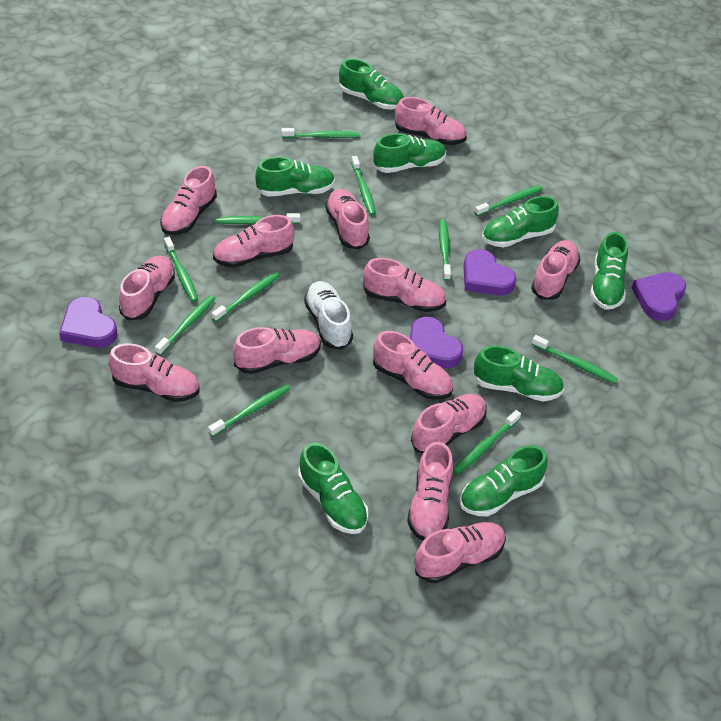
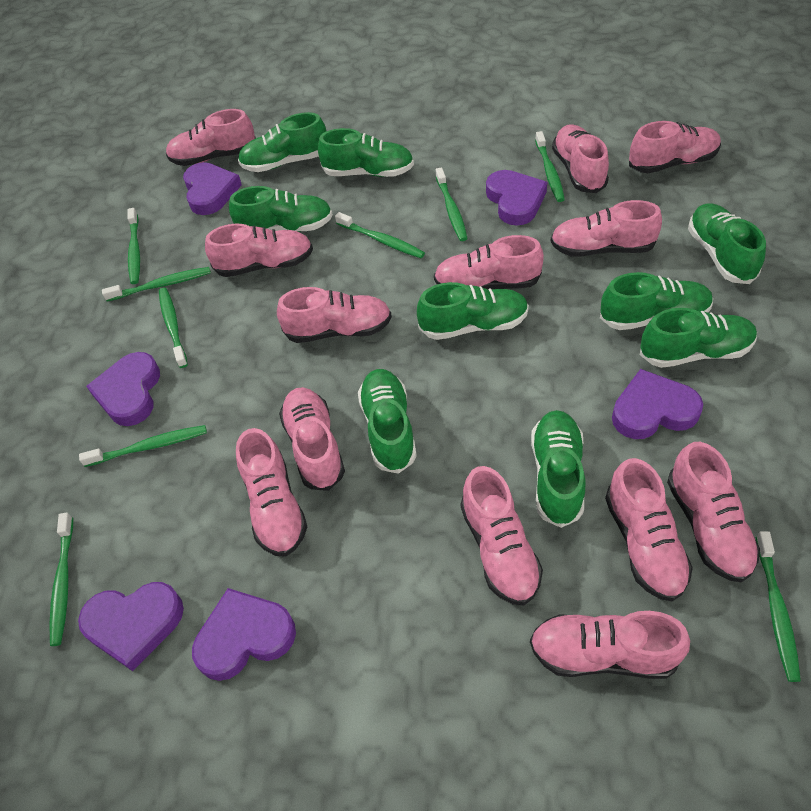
green shoe: [255,157,335,197] [298,442,368,534] [339,59,404,109] [373,133,446,173] [460,445,548,517] [473,345,564,402] [482,196,559,248] [590,232,628,310] = 8 -> [229,186,333,232] [238,112,326,172] [318,128,414,177] [358,369,417,474] [417,282,529,340] [531,410,586,528] [600,272,713,330] [640,308,757,368] [688,203,766,284] = 9
green toothbrush: [155,295,216,356] [164,237,198,302] [208,384,290,437] [212,272,280,322] [215,213,300,224] [281,128,360,138] [351,156,376,215] [439,219,451,281] [453,410,521,474] [474,185,543,216] [532,335,618,384] = 11 -> [49,512,73,646] [79,425,207,467] [102,267,211,302] [128,208,140,284] [159,288,188,368] [335,212,425,258] [436,167,468,241] [535,131,565,202] [755,531,801,682] = 9
purple heart: [59,297,117,348] [410,317,463,368] [463,249,516,296] [632,272,686,321] = 4 -> [78,582,184,671] [86,352,160,426] [183,162,242,215] [192,588,296,681] [486,170,547,226] [612,369,703,439] = 6
white shoe: [304,281,353,350] = 1 -> none = 0

